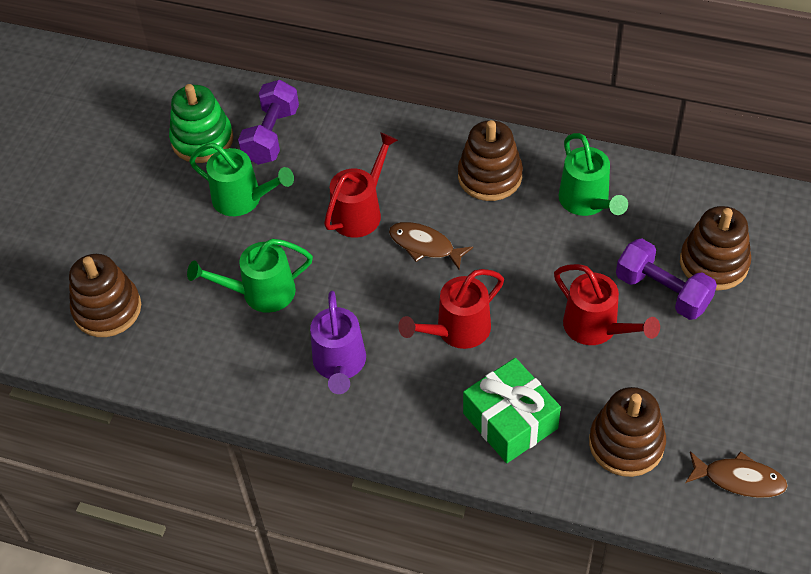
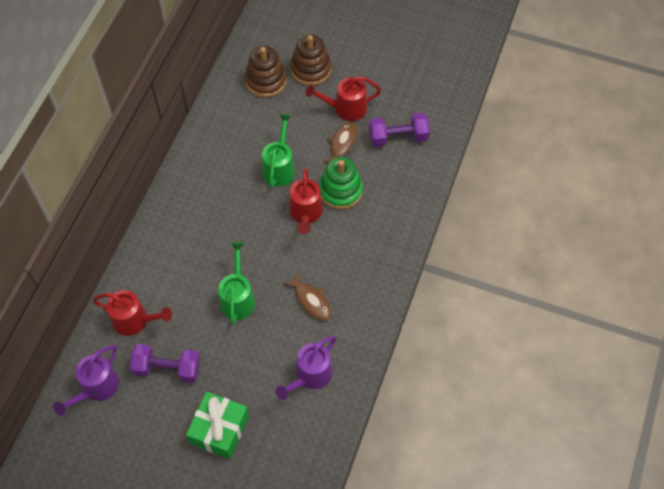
brown stacking toy: [69,254,141,337] [458,120,523,201] [589,387,666,477] [680,206,751,290] = 4 -> [245,46,287,97] [290,34,331,85] = 2
green watering can: [187,239,313,313] [189,143,294,216] [558,133,628,216] = 3 -> [218,242,255,325] [262,114,295,187] = 2
purple watering can: [310,291,366,394] = 1 -> [53,345,119,416] [275,336,336,400] = 2

